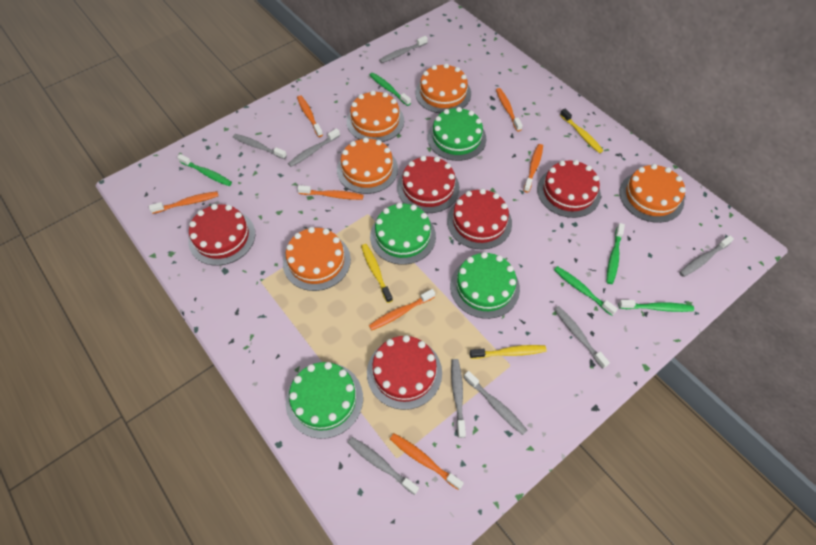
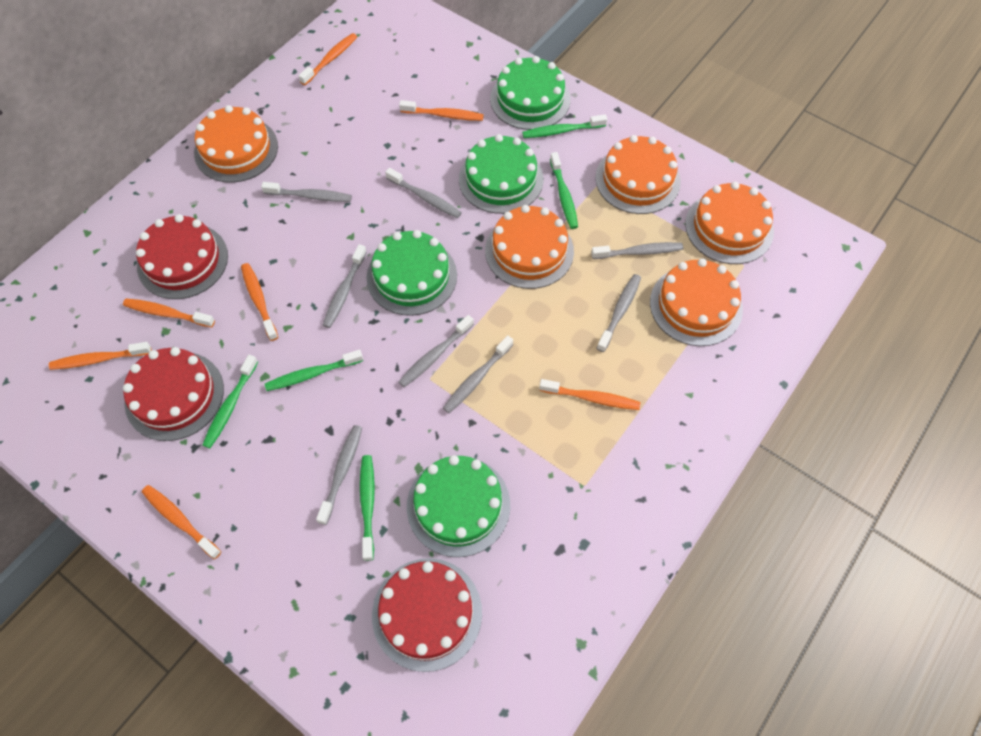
red cake: [188,204,255,266] [367,335,442,410] [397,156,460,213] [447,189,512,249] [537,160,601,218] = 5 -> [123,347,224,441] [136,214,228,299] [372,558,482,672] = 3
yellow toothbrush: [361,244,393,303] [470,345,547,359] [560,109,603,153] = 3 -> none = 0

